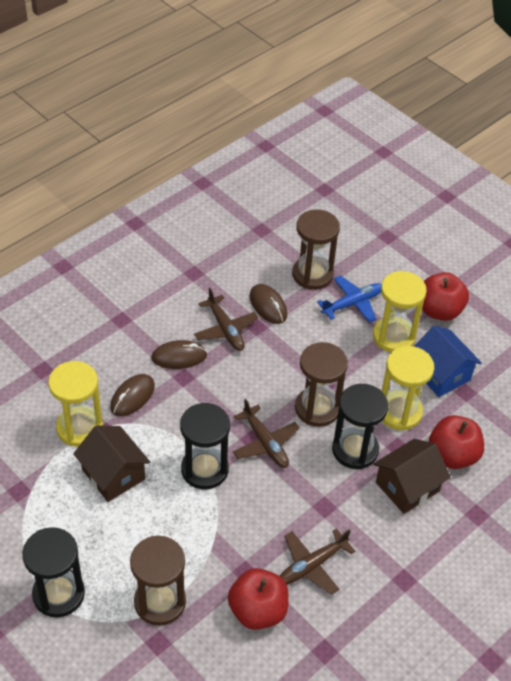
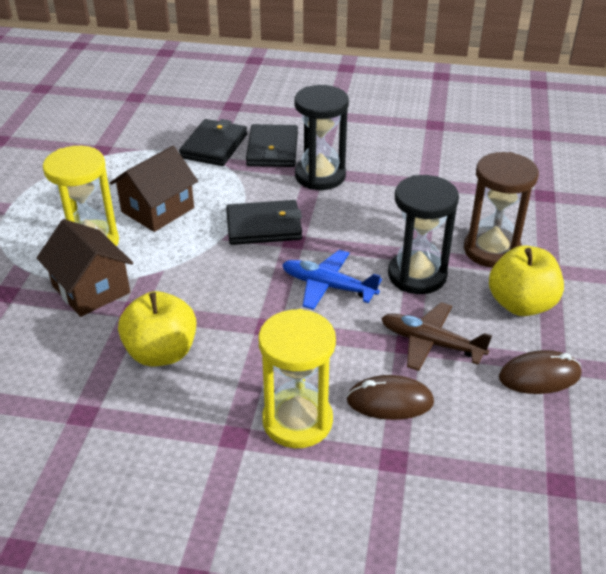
black hourglass: [22,527,85,618] [180,403,230,489] [332,384,389,469] = 3 -> [294,85,349,190] [388,175,459,294] = 2
black wallet: none = 0 -> [179,119,247,166] [226,200,302,245] [246,124,298,167] = 3
blue house: [414,325,482,397] = 1 -> none = 0
brown hourglass: [130,536,186,626] [292,210,340,290] [295,342,348,427] = 3 -> [464,152,539,268] = 1
brown mouse: [110,374,155,416] [151,340,207,369] [250,284,287,324] = 3 -> [346,375,434,420] [499,350,582,394] = 2
brown plane: [194,288,259,351] [233,399,300,468] [280,528,355,595] = 3 -> [381,302,492,371] = 1
red apple: [228,568,289,630] [422,272,469,321] [429,415,484,469] = 3 -> none = 0
yellow apple: none = 0 -> [118,291,196,367] [489,245,564,316] = 2
yellow hourglass: [48,361,103,447] [373,271,427,352] [382,346,434,430] = 3 -> [43,146,119,246] [259,309,336,448] = 2

